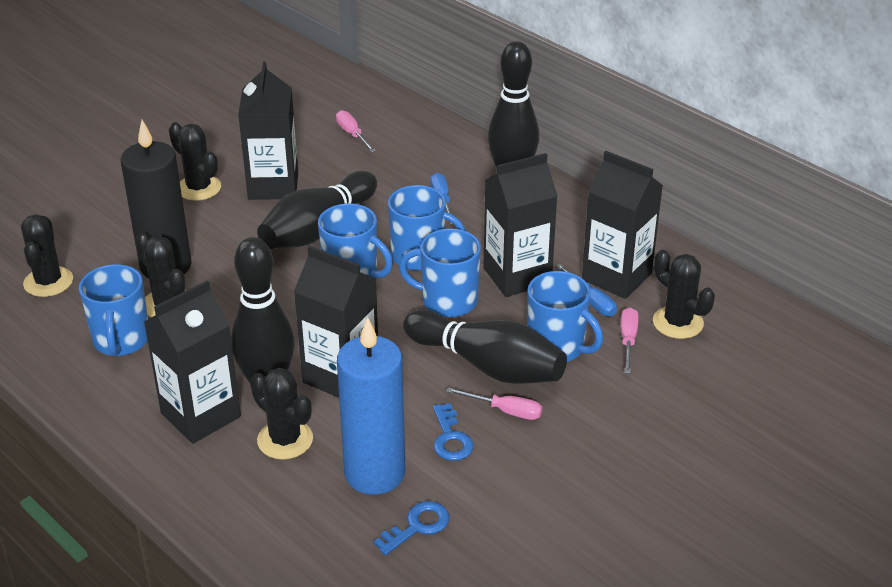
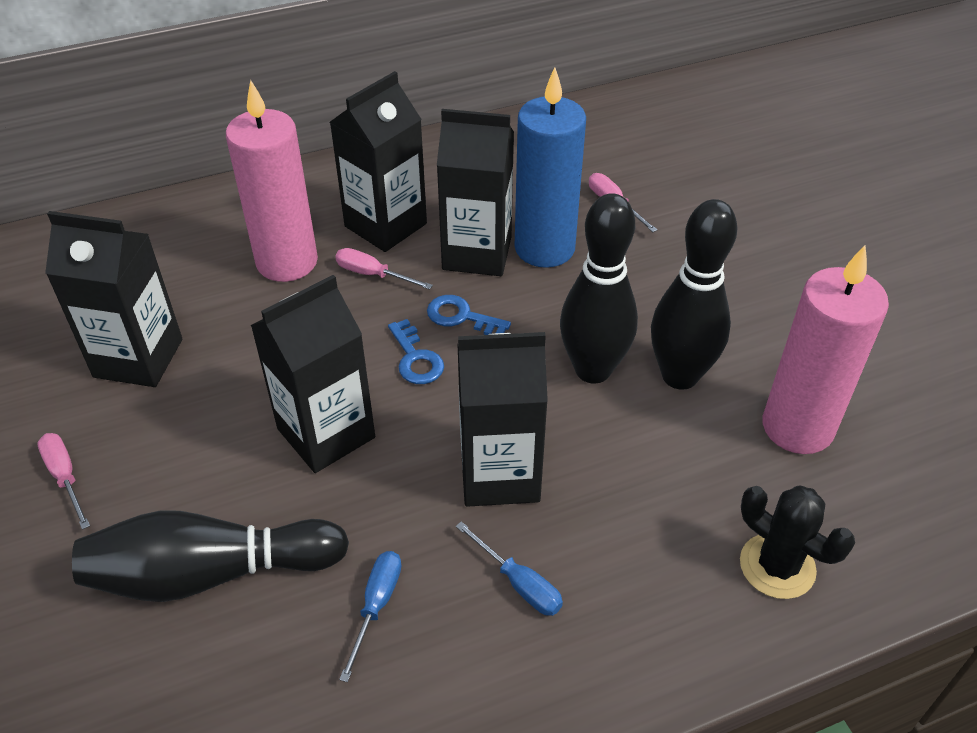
black bowling pin: [231,237,295,385] [257,171,377,249] [403,310,567,384] [487,41,539,168] = 4 -> [72,510,349,602] [560,193,638,383] [651,199,737,390] = 3
black cactus: [21,214,73,297] [135,232,186,317] [169,122,221,201] [250,368,313,460] [653,250,715,339] = 5 -> [740,485,855,599] = 1
black candle: [121,120,192,278] = 1 -> none = 0
blue mug: [79,264,148,356] [318,203,393,278] [388,185,466,270] [399,228,481,317] [527,271,603,362] = 5 -> none = 0
pink candle: none = 0 -> [226,80,318,282] [762,245,889,454] = 2

